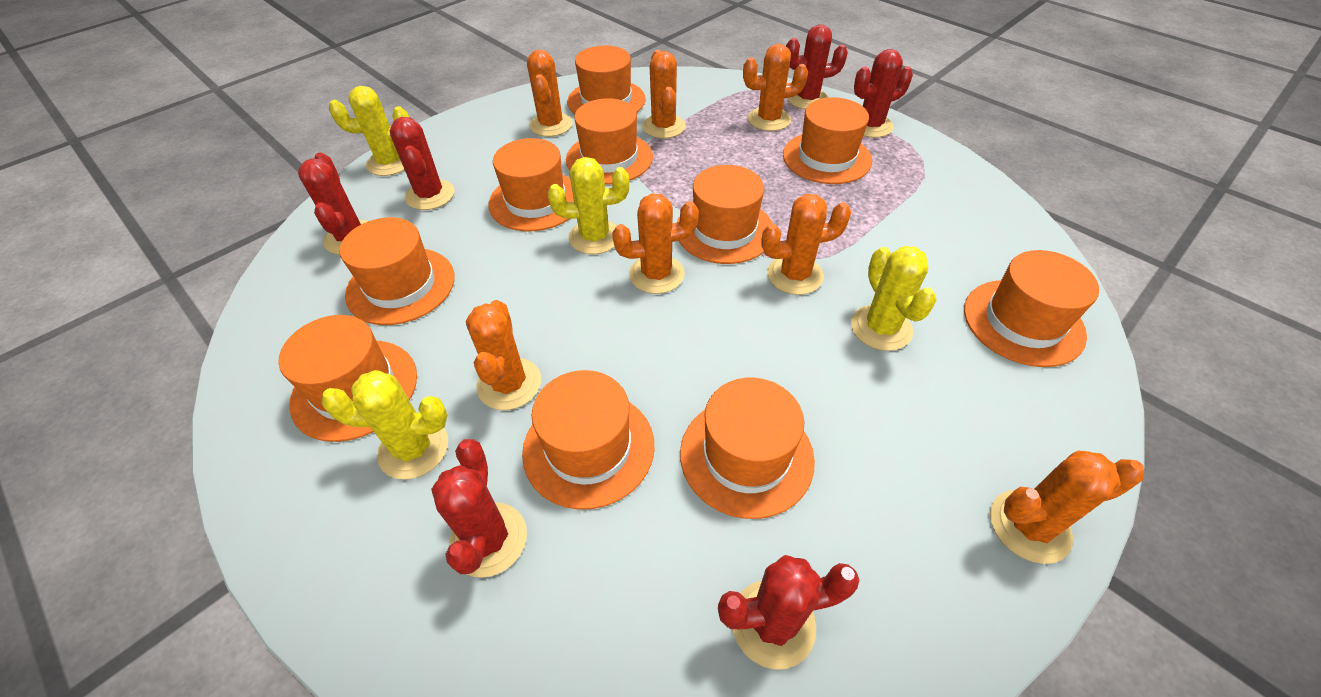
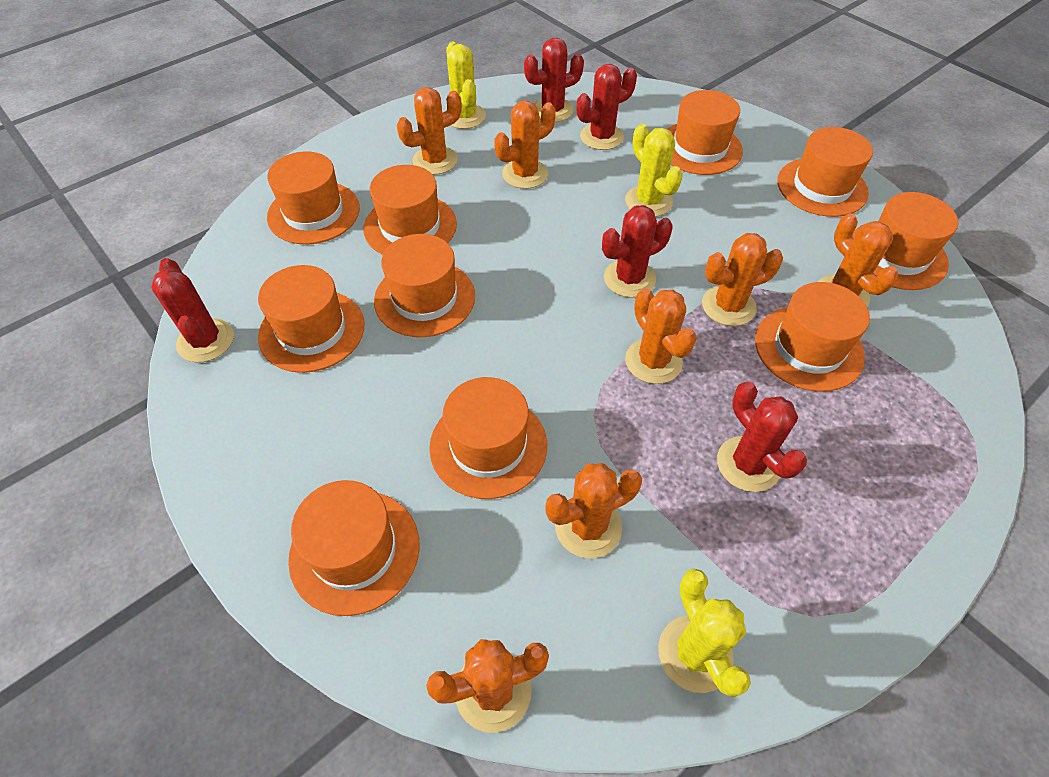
red cactus: [298,153,368,255] [390,117,454,210] [431,439,527,578] [718,555,859,670] [786,24,848,110] [854,49,913,138] = 6 -> [151,258,234,362] [524,38,584,122] [577,64,637,150] [602,205,673,298] [717,381,807,492] = 5
yellow cactus: [321,370,448,480] [329,86,409,176] [548,157,629,254] [851,246,937,351] = 4 -> [446,42,486,129] [625,124,683,217] [658,569,751,697] = 3

